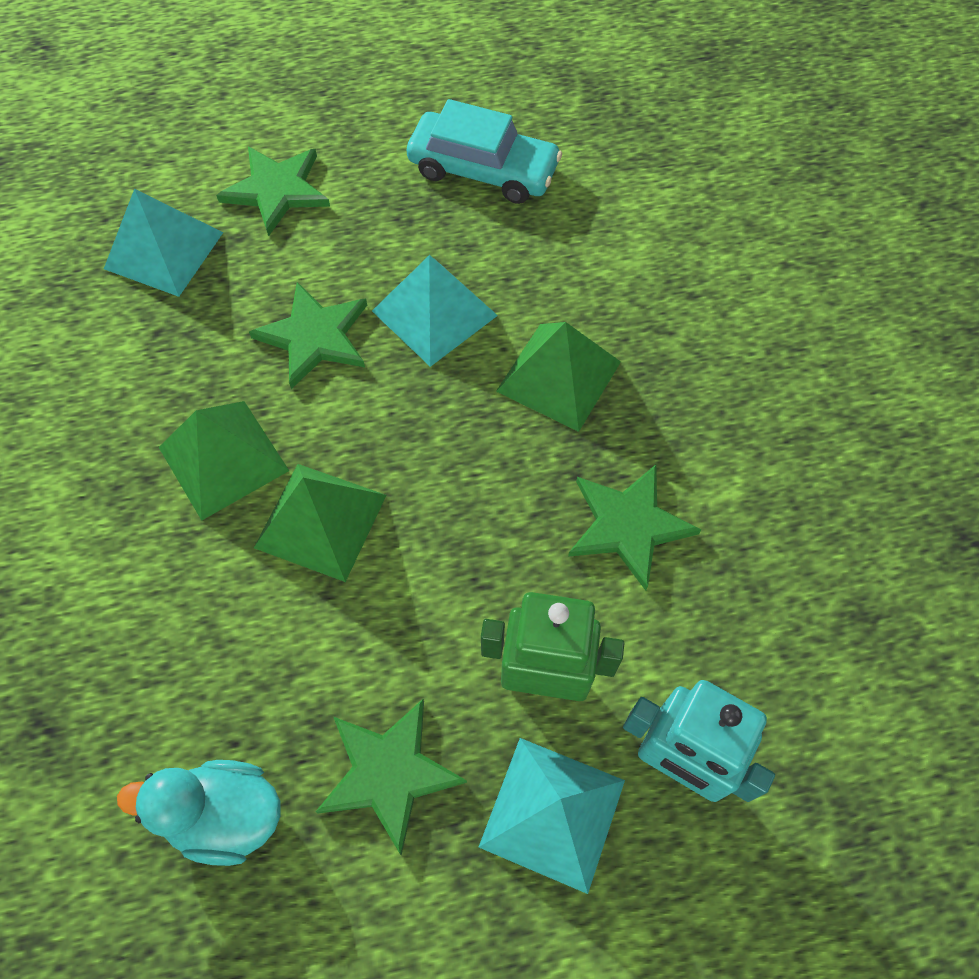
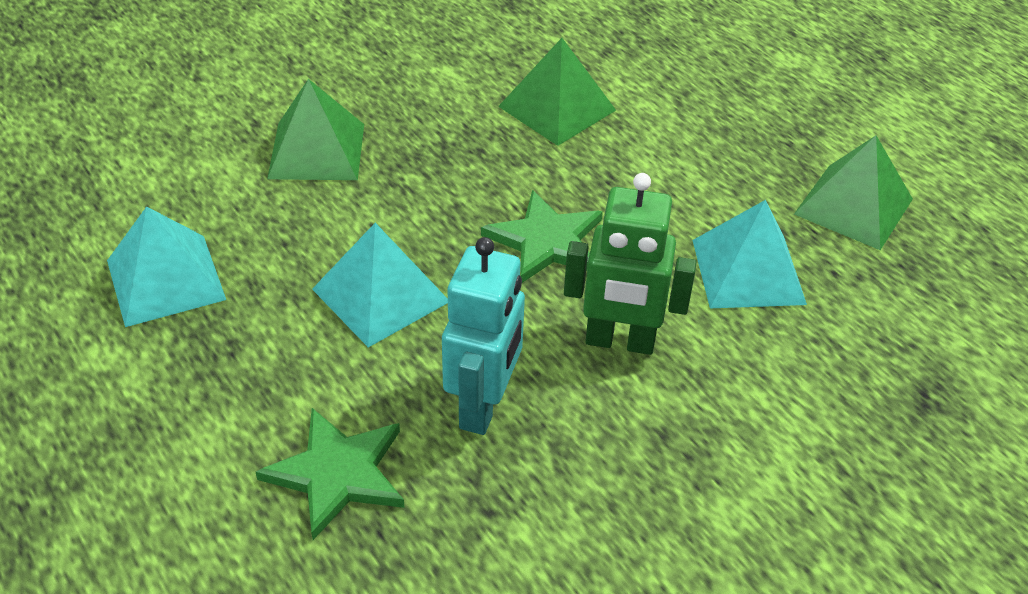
green star: [216,146,330,236] [249,282,367,389] [316,699,467,855] [568,464,701,591] = 4 -> [256,408,404,540] [481,190,603,283] = 2
turquoise car: [407,99,562,204] = 1 -> none = 0
turquoise duck: [117,760,281,866] = 1 -> none = 0

